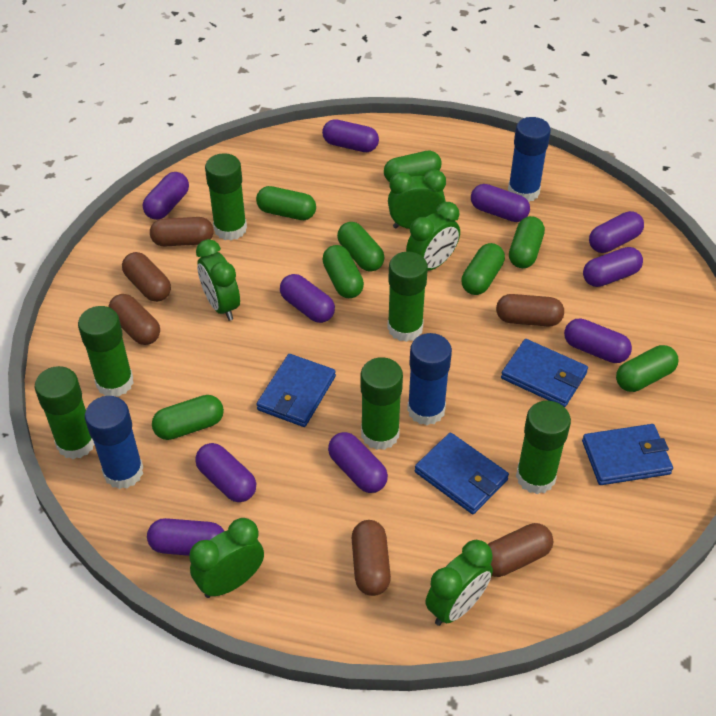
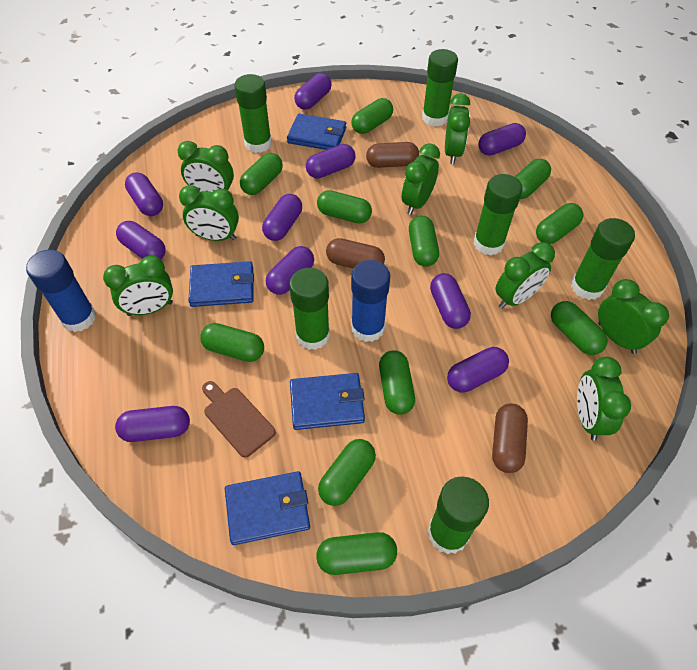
blue glue stick: [85,396,143,489] [407,333,452,425] [508,117,551,202] = 3 -> [26,249,96,332] [351,260,390,342] = 2
brown capsule: [108,294,160,345] [122,252,171,302] [150,217,214,246] [352,520,391,596] [488,523,553,577] [496,294,564,326] = 6 -> [326,238,385,269] [366,142,419,168] [492,404,528,473] = 3
brown cutting board: none = 0 -> [202,381,276,458] = 1
green capsule: [152,395,224,440] [256,186,316,220] [322,245,364,298] [337,222,384,272] [384,150,442,182] [461,243,505,295] [509,216,545,268] [616,345,678,392] = 8 -> [200,323,264,362] [240,153,283,195] [316,532,397,575] [317,190,372,224] [318,439,376,506] [352,98,393,134] [379,350,415,415] [409,216,439,267] [515,159,551,199] [536,203,584,244] [551,301,607,355] = 11
green clock: [189,518,264,598] [196,239,240,321] [388,169,446,229] [406,202,460,271] [425,540,493,626] = 5 -> [103,255,173,316] [177,141,234,192] [179,185,239,241] [402,143,440,215] [445,93,470,164] [496,242,555,309] [577,357,631,441] [598,279,669,354] = 8

